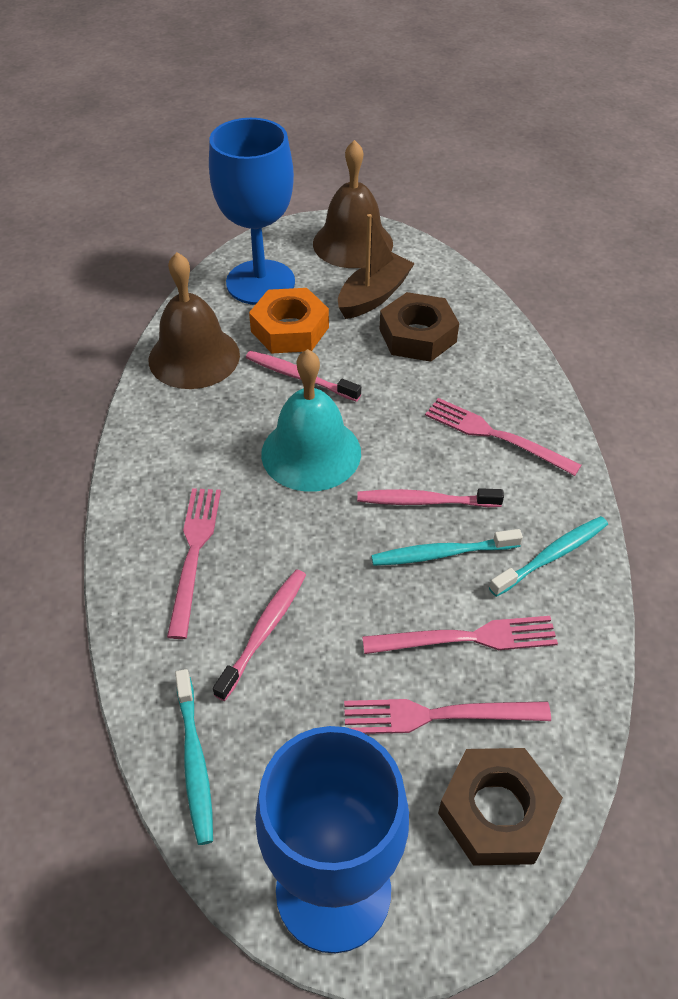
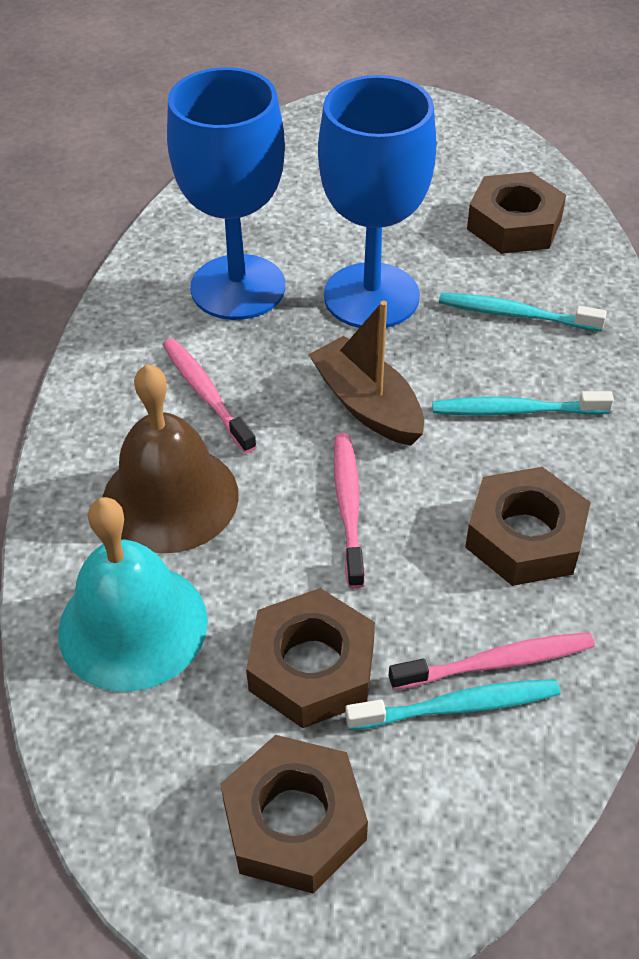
brown bell: [149,252,240,389] [313,140,393,268] = 2 -> [103,364,239,554] = 1
brown nut: [379,292,459,362] [438,748,563,866] = 2 -> [221,735,368,894] [246,588,375,728] [465,467,591,586] [467,172,566,254] = 4
orange nut: [249,288,329,353] = 1 -> none = 0
pink fork: [167,488,221,639] [344,699,551,734] [362,616,558,654] [425,398,581,476] = 4 -> none = 0

